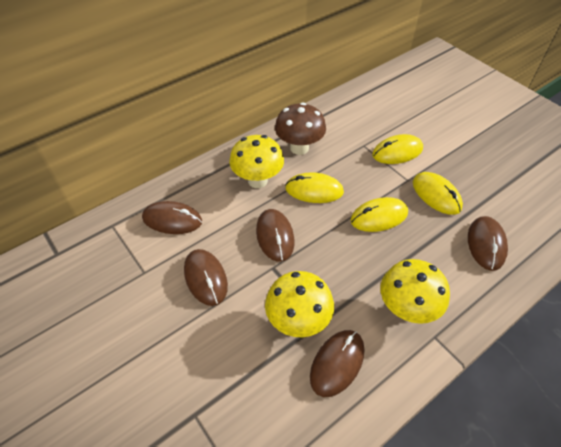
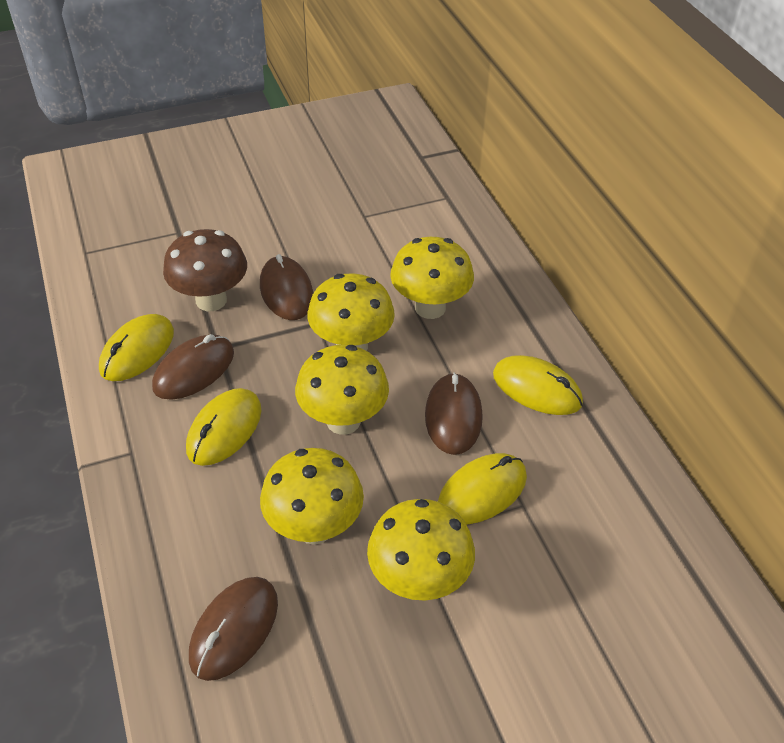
brown mouse: [142,201,202,234] [184,249,228,306] [256,209,294,262] [310,330,364,397] [468,216,508,271] = 5 -> [152,334,234,400] [189,577,278,681] [260,254,313,320] [425,373,483,455] = 4
yellow mushroom: [229,135,284,188] [265,271,334,337] [381,259,450,324] = 3 -> [260,448,364,545] [295,345,389,435] [307,273,395,351] [367,499,475,601] [390,237,474,319] = 5

